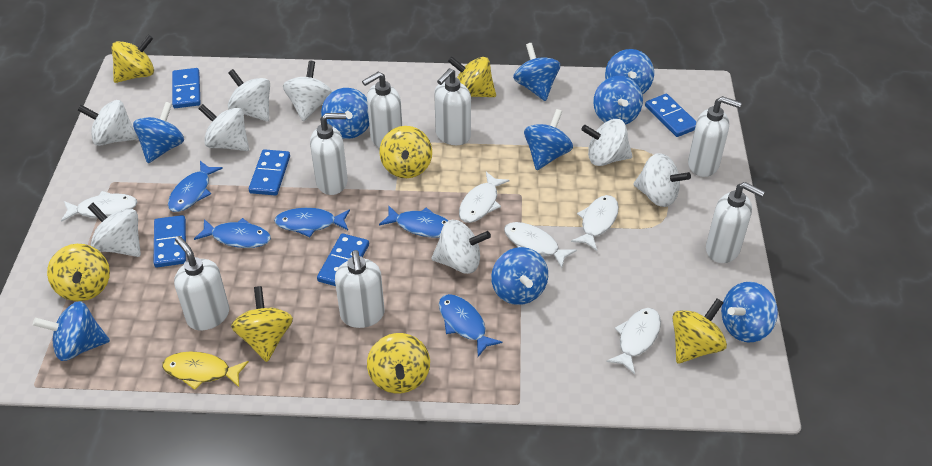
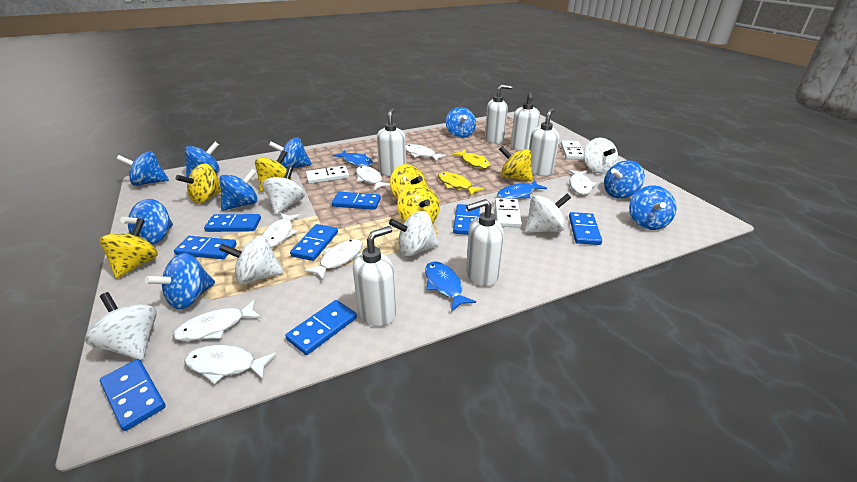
blue domino: [154,215,186,268] [172,68,200,108] [249,149,290,196] [317,233,369,286] [645,94,697,137] = 5 -> [100,359,166,431] [174,236,237,259] [204,214,261,232] [286,300,357,355] [290,224,338,261] [332,192,381,210] [453,204,480,235] [569,212,602,245] = 8
blue fish: [168,161,223,212] [194,218,271,248] [274,208,350,237] [379,205,449,238] [439,294,503,357] = 5 -> [332,150,373,167] [425,261,476,311] [497,180,547,199] = 3
white domino: none = 0 -> [306,166,349,184] [495,198,522,228] [561,140,584,160] = 3
white fish: [61,191,138,222] [459,172,509,223] [504,222,577,268] [571,195,619,251] [606,308,661,374] = 5 -> [173,299,261,341] [184,345,277,384] [262,213,301,248] [304,239,363,280] [356,166,390,191] [406,144,446,162] [568,170,596,195] = 7
white soap dispenser: [174,236,229,330] [310,113,348,195] [335,250,385,328] [362,72,402,148] [434,68,471,145] [688,96,742,177] [706,182,765,263] = 7 -> [353,226,396,326] [377,108,406,176] [466,199,504,287] [485,85,512,143] [511,92,540,151] [529,108,560,176] = 6
white spinning top: [77,100,138,146] [88,203,141,257] [198,104,249,151] [228,69,270,121] [283,61,332,121] [432,220,491,274] [581,119,633,166] [633,153,691,207] = 8 -> [85,292,157,360] [219,236,284,284] [262,166,305,215] [389,211,439,256] [525,194,571,233] [584,138,618,174] = 6
yellow fish: [162,351,249,390] = 1 -> [438,172,484,196] [452,150,491,169] = 2
yellow spinning top: [47,244,110,301] [111,35,154,83] [231,286,293,362] [367,333,430,393] [379,126,432,178] [448,56,496,97] [672,298,727,363] = 7 -> [100,218,158,279] [176,163,221,203] [255,150,291,192] [390,164,427,199] [397,184,440,223] [499,146,533,181] = 6

